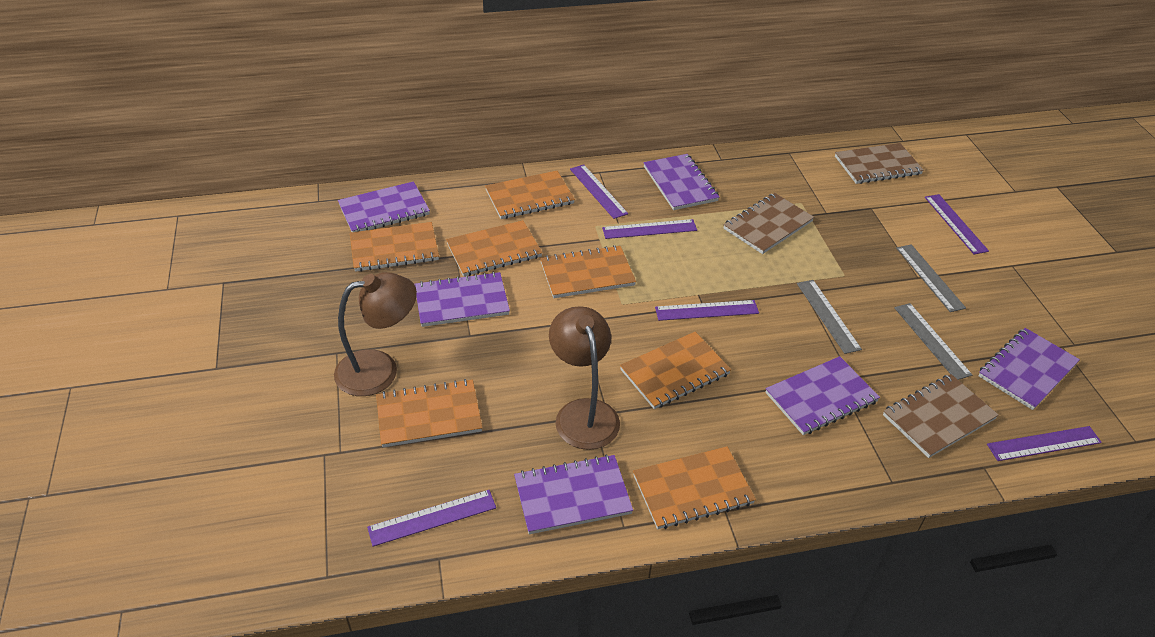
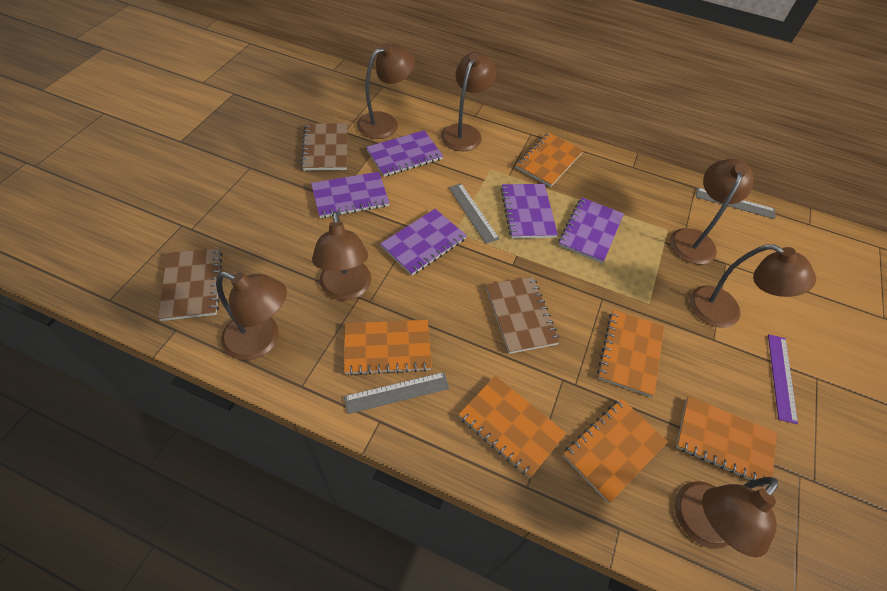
brown lamp: [334,272,417,396] [549,306,620,450] = 2 -> [216,271,287,360] [312,212,371,300] [357,43,415,139] [441,52,496,151] [670,159,754,264] [675,477,778,557] [690,244,816,328] = 7
orange notebook: [350,222,439,272] [376,379,482,447] [446,220,542,277] [485,171,575,219] [540,245,636,298] [620,332,731,409] [633,446,756,529] = 7 -> [344,320,432,376] [458,376,566,478] [516,133,584,187] [563,398,668,503] [597,310,664,397] [676,396,777,487] = 6
purple notebook: [338,181,430,232] [414,272,510,327] [514,454,633,534] [643,154,719,210] [765,356,880,435] [978,328,1080,410] = 6 -> [311,172,390,218] [366,130,443,177] [380,209,467,276] [500,184,558,239] [559,197,624,263] = 5
purple ruler: [367,490,496,547] [570,164,628,219] [602,219,697,239] [655,300,759,321] [925,194,989,254] [987,426,1102,461] = 6 -> [768,334,798,424] = 1

